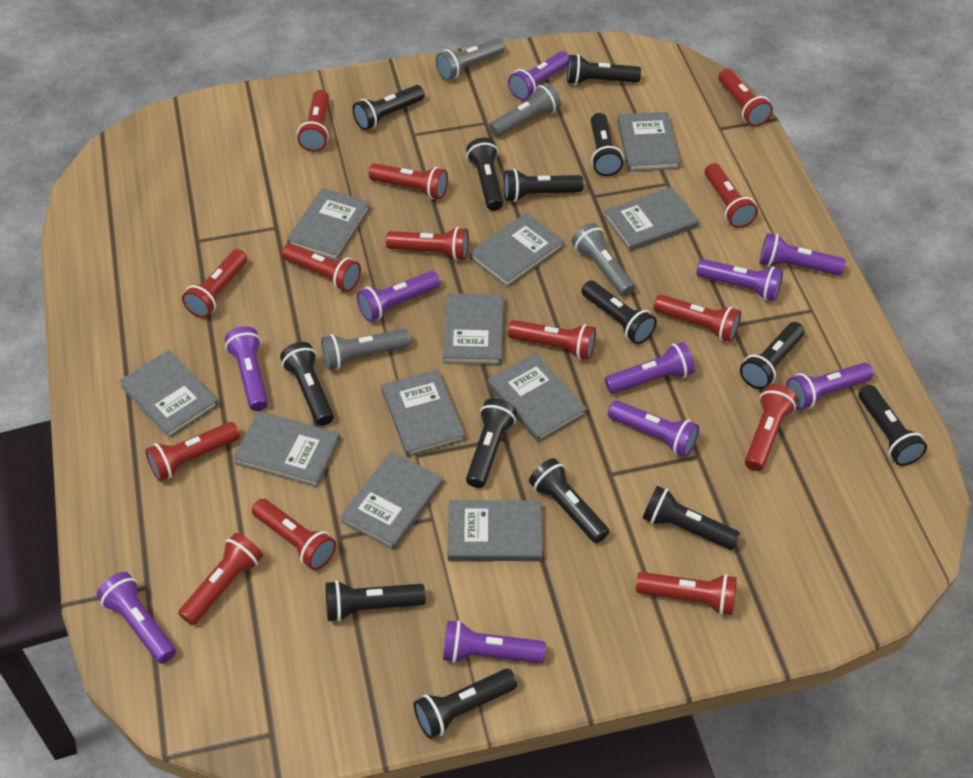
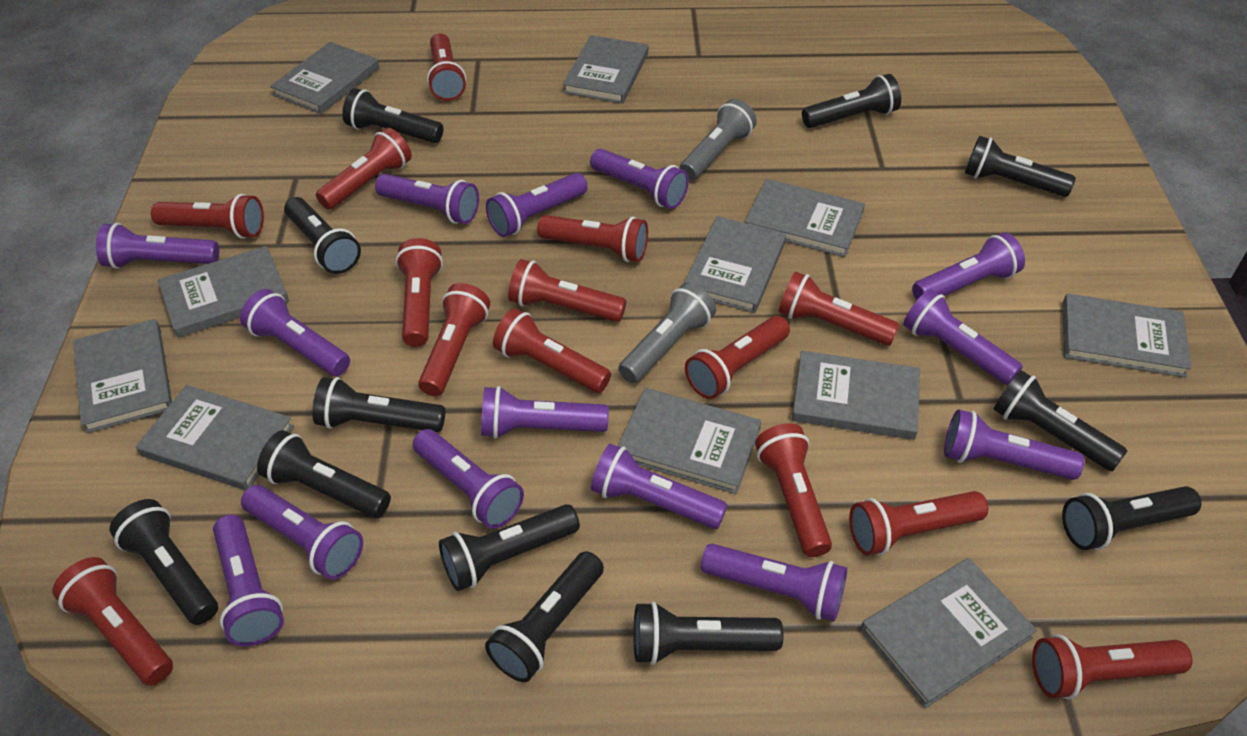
black flashlight: [280,342,334,426] [326,580,425,622] [352,85,425,130] [413,669,517,739] [466,138,503,211] [466,398,517,488] [503,169,584,202] [529,458,609,543] [567,54,641,85] [582,281,657,344] [591,113,623,176] [643,486,740,550] [740,322,805,389] [858,385,927,466] = 14 -> [110,499,218,625] [257,430,391,518] [284,197,361,274] [313,377,445,432] [342,88,443,143] [439,504,580,591] [485,551,604,682] [633,601,783,665] [802,74,901,128] [965,136,1076,197] [993,370,1127,471] [1062,486,1201,550] = 12
grey flashlight: [321,329,410,370] [436,38,505,80] [489,83,561,137] [572,223,635,297] = 4 -> [618,282,716,383] [680,99,757,181] = 2
purple flashlight: [97,572,176,664] [225,326,268,411] [357,271,440,322] [443,620,546,663] [508,51,569,100] [605,342,695,394] [608,400,699,457] [696,259,783,301] [759,233,846,275] [786,363,873,410] = 10 -> [96,223,219,269] [213,515,284,646] [240,289,350,376] [241,485,363,580] [375,174,479,224] [412,429,524,529] [481,386,609,439] [486,173,588,237] [590,149,689,209] [591,443,727,529] [701,544,847,622] [903,289,1023,385] [912,233,1025,300] [944,409,1084,480] = 14

